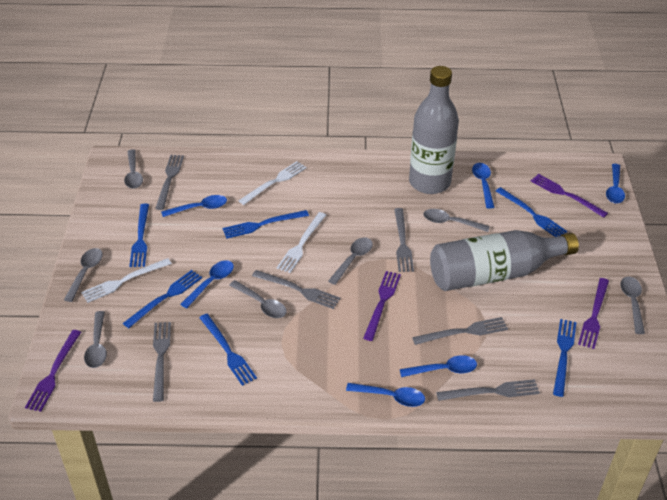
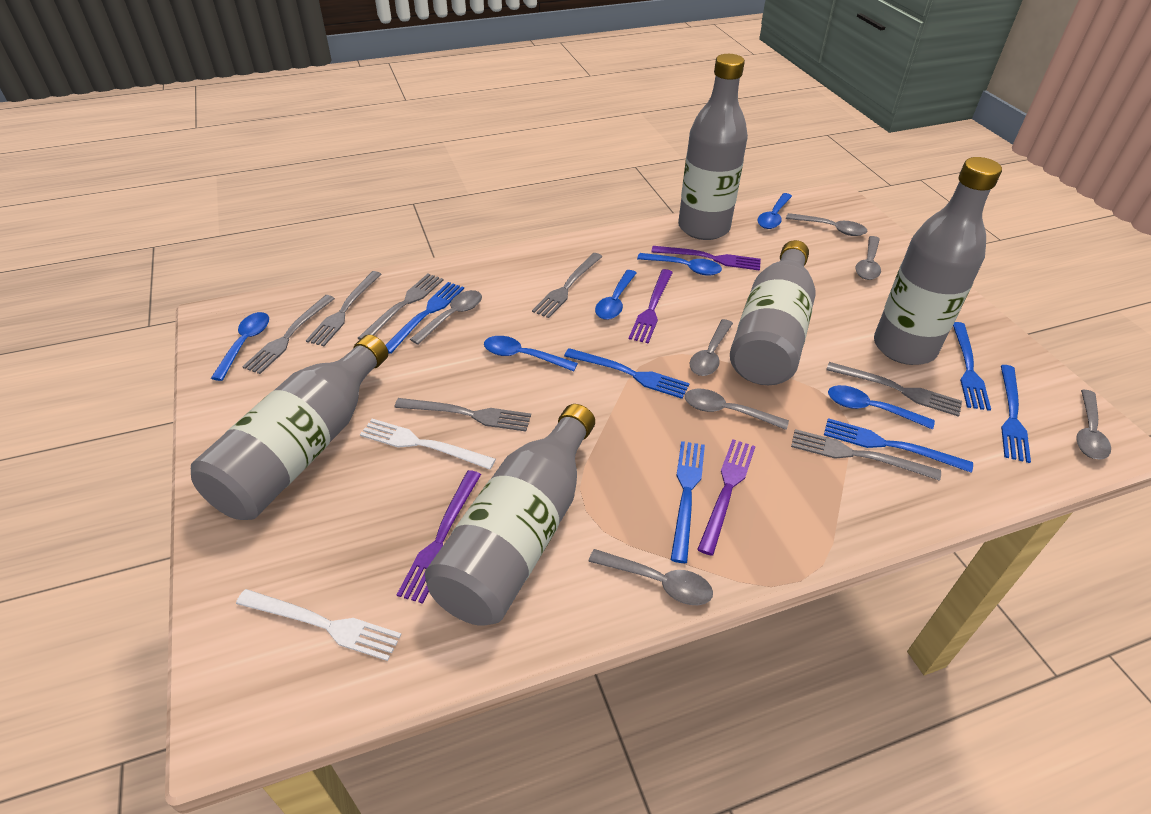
grey bottle: [409,66,459,194] [430,230,579,291] = 2 -> [191,335,388,520] [425,404,595,626] [678,54,748,240] [730,240,815,385] [874,157,1002,365] = 5
grey fork: [153,322,171,402] [155,155,184,210] [252,270,340,309] [394,208,414,272] [412,317,508,345] [436,379,540,401] = 6 -> [242,295,335,374] [306,271,381,346] [358,274,443,340] [394,398,531,432] [532,253,603,318] [791,429,941,481] [826,362,962,417] = 7
white fork: [81,258,172,303] [239,161,307,205] [277,212,326,273] = 3 -> [236,589,402,661] [360,419,496,470] = 2

